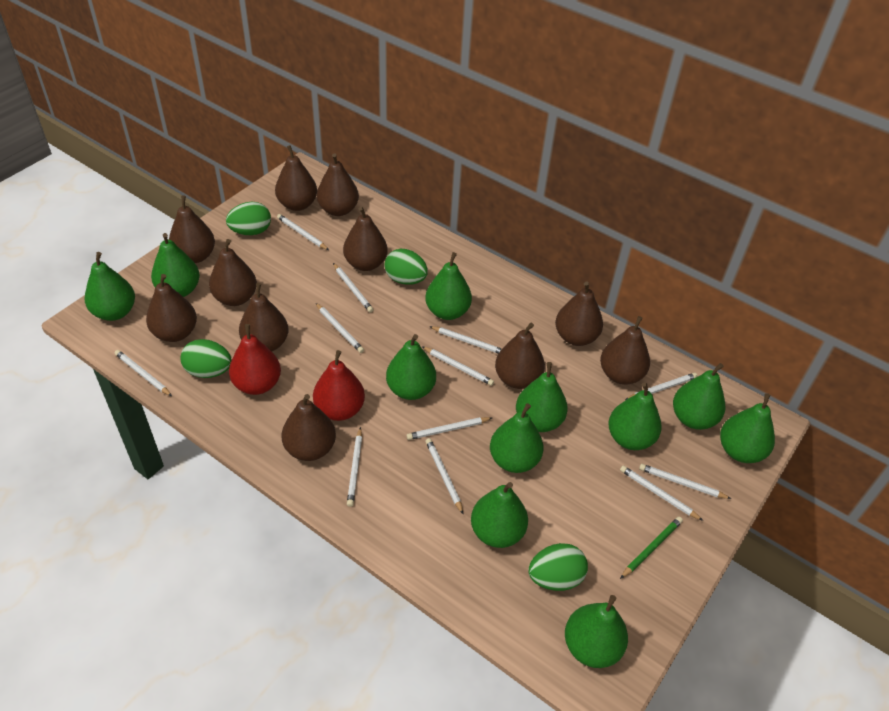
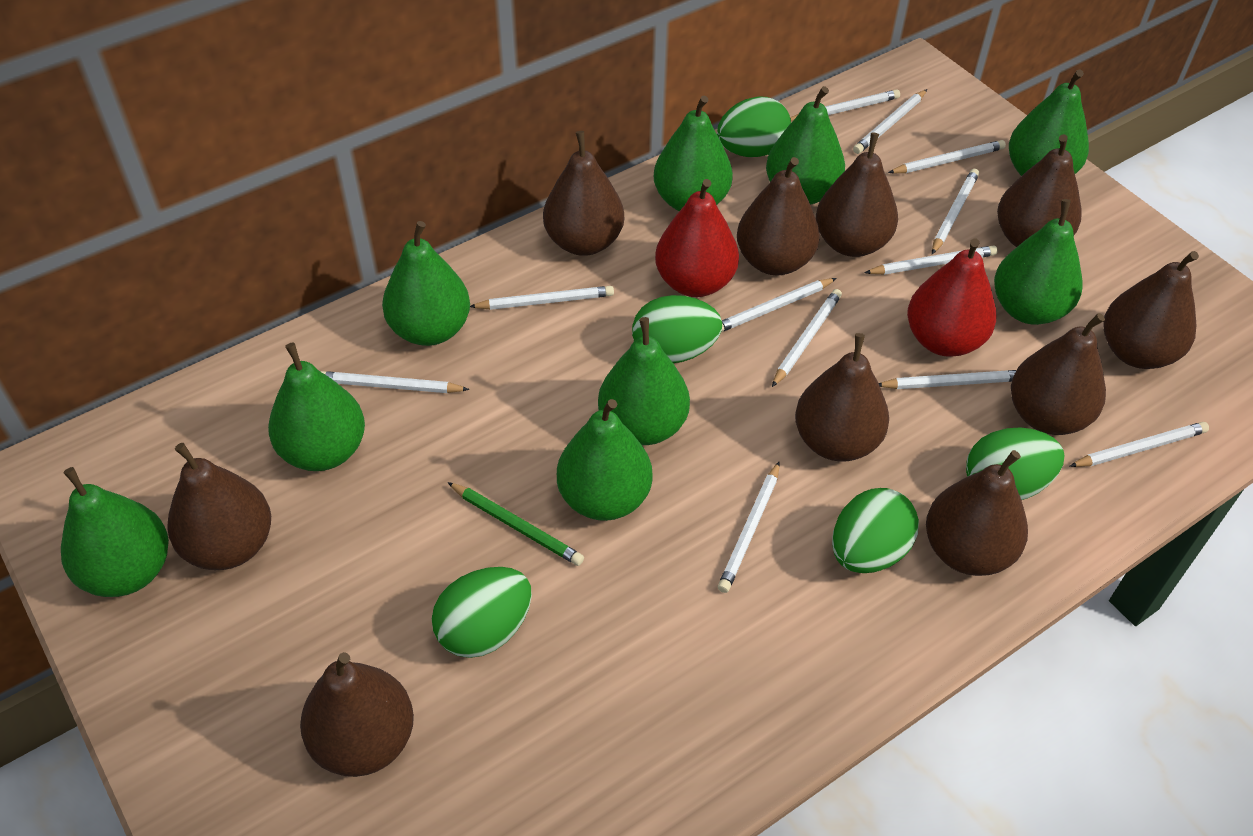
brown pear: [146,274,197,342] [169,195,215,263] [209,239,257,306] [239,283,289,352] [275,145,317,211] [282,394,336,461] [317,153,359,216] [343,207,388,271] [495,323,545,389] [555,281,603,346] [600,316,650,385] = 11 -> [167,443,271,570] [300,652,414,777] [543,131,624,256] [737,157,820,275] [795,333,889,462] [816,133,898,257] [926,450,1028,576] [997,134,1082,247] [1011,313,1106,435] [1103,251,1199,369] = 10
green egg: [181,339,232,378] [226,202,271,235] [384,249,428,285] [528,543,588,591] = 4 -> [432,567,532,658] [632,295,722,363] [717,96,791,157] [832,488,919,573] [966,427,1064,500] = 5
green pear: [85,252,135,321] [151,233,200,297] [386,334,436,400] [425,252,472,320] [471,482,528,548] [490,403,544,473] [516,362,568,432] [565,595,628,668] [608,382,662,450] [673,363,725,430] [720,393,775,463] = 11 -> [61,467,169,597] [268,343,365,471] [382,221,470,346] [557,399,653,521] [598,317,690,445] [654,96,733,211] [766,86,845,205] [994,199,1083,325] [1009,69,1089,176] = 9

